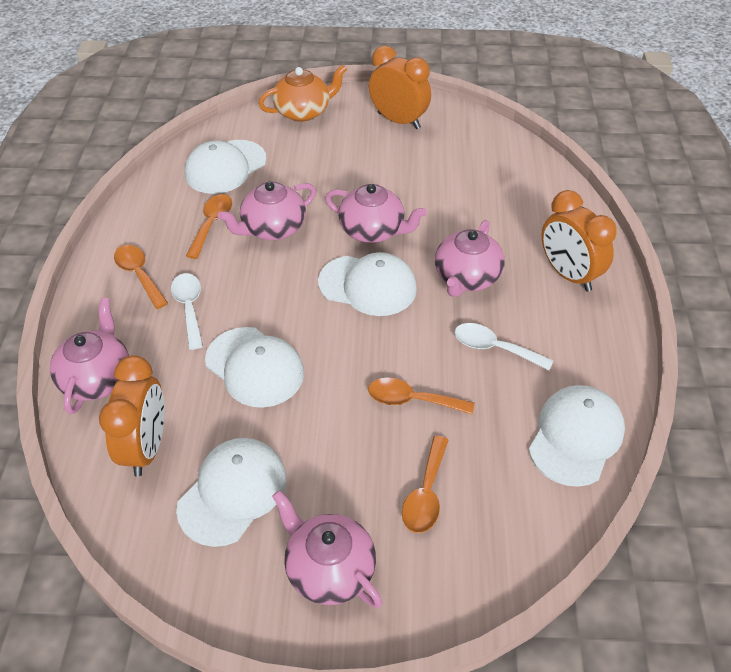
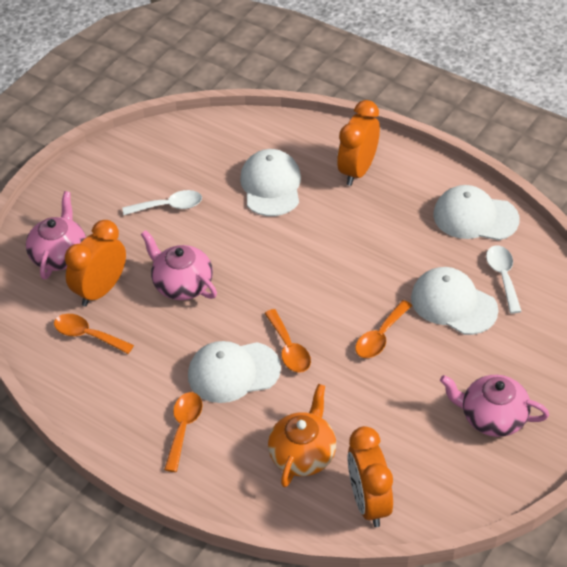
pink teapot: [50,298,129,414] [218,182,316,240] [272,490,382,608] [325,184,427,243] [435,220,505,297] = 5 -> [26,191,86,280] [141,230,217,300] [440,375,549,437] = 3
white cap: [176,438,287,547] [185,140,266,194] [205,327,304,408] [318,252,417,316] [529,385,625,487] = 5 -> [188,341,281,403] [240,149,301,216] [411,267,499,335] [433,185,519,240] = 4

